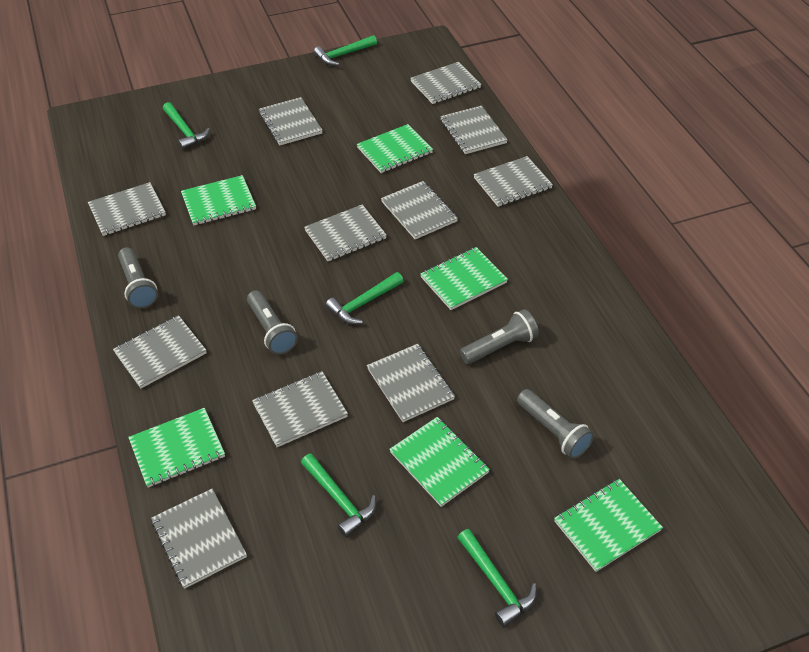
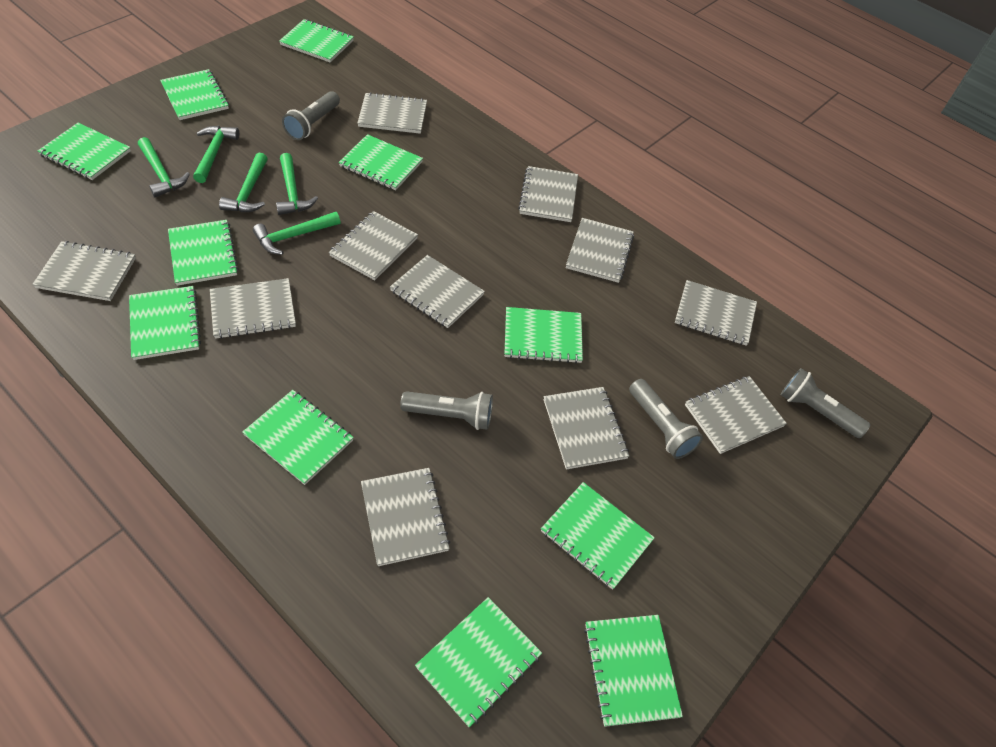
green notebook: [128,408,225,488] [181,175,256,225] [357,124,433,173] [389,417,490,507] [420,247,508,310] [554,479,663,572] = 6 -> [38,123,131,180] [129,286,201,360] [160,69,229,120] [168,220,239,286] [242,390,354,485] [279,19,354,63] [339,134,423,190] [415,597,542,727] [505,307,583,364] [541,482,655,590] [584,615,683,727] = 11

